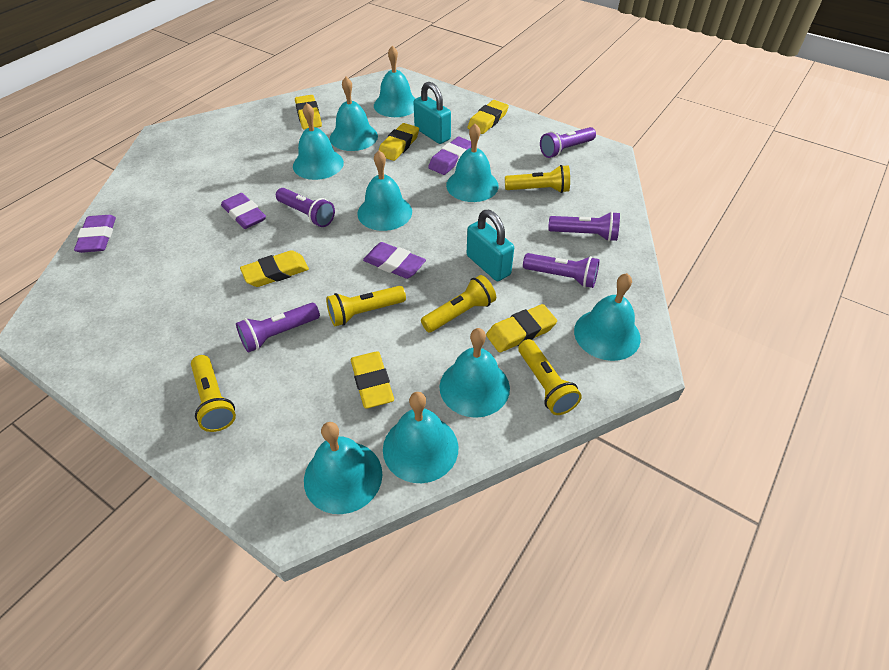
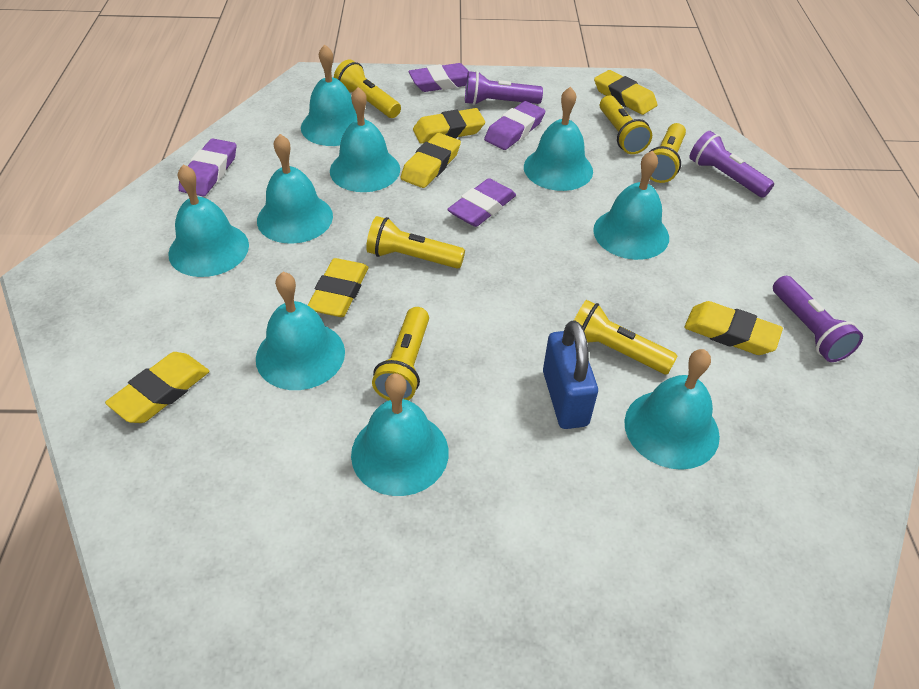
blue padlock: none = 0 -> [543,320,598,429] = 1
purple flashlight: [236,303,320,353] [276,188,335,227] [523,253,600,288] [540,127,596,158] [548,211,620,241] = 5 -> [465,71,543,105] [689,131,774,198] [773,276,863,362] = 3
turquoise padlock: [414,82,451,144] [467,210,514,281] = 2 -> none = 0
yellow flashlight: [191,355,236,432] [326,286,406,326] [421,275,496,333] [505,165,570,193] [518,339,582,415] = 5 -> [334,59,401,118] [366,216,465,269] [372,307,429,400] [574,300,677,374] [600,96,652,154] [648,123,686,183] = 6

